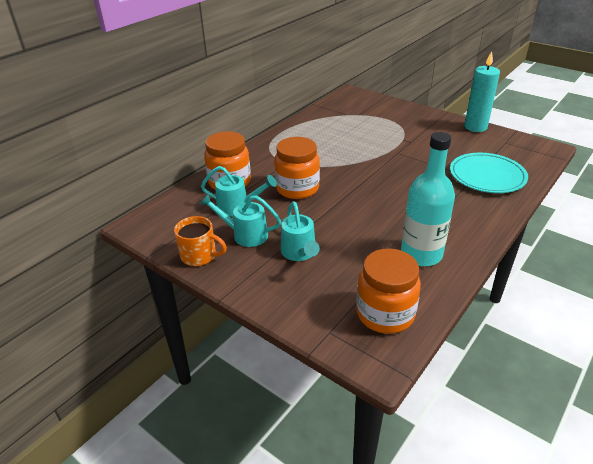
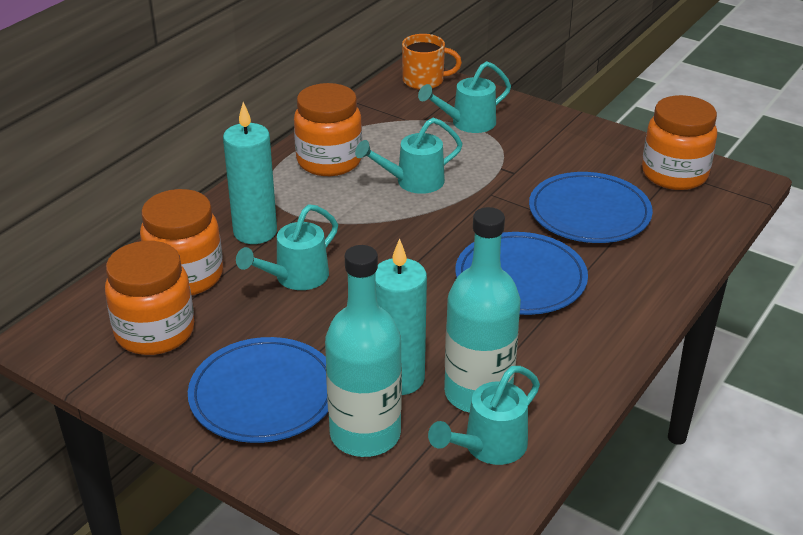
blue plate: none = 0 -> [188,337,328,443] [455,232,588,315] [529,172,653,243] = 3
orange jar: [204,131,251,190] [274,137,320,199] [356,249,421,334] = 3 -> [105,241,194,355] [140,189,223,295] [294,83,362,176] [642,95,717,190] = 4
turquoise bottle: [401,132,455,266] = 1 -> [325,245,402,457] [444,207,521,413] = 2
turquoise candle: [464,51,500,132] = 1 -> [223,102,277,244] [375,238,427,395] = 2
turquoise plate: [450,153,528,193] = 1 -> none = 0
turquoise watering can: [200,194,282,247] [201,166,277,217] [281,201,320,261] = 3 -> [236,204,338,290] [355,118,463,194] [418,61,511,133] [428,366,540,465] = 4

